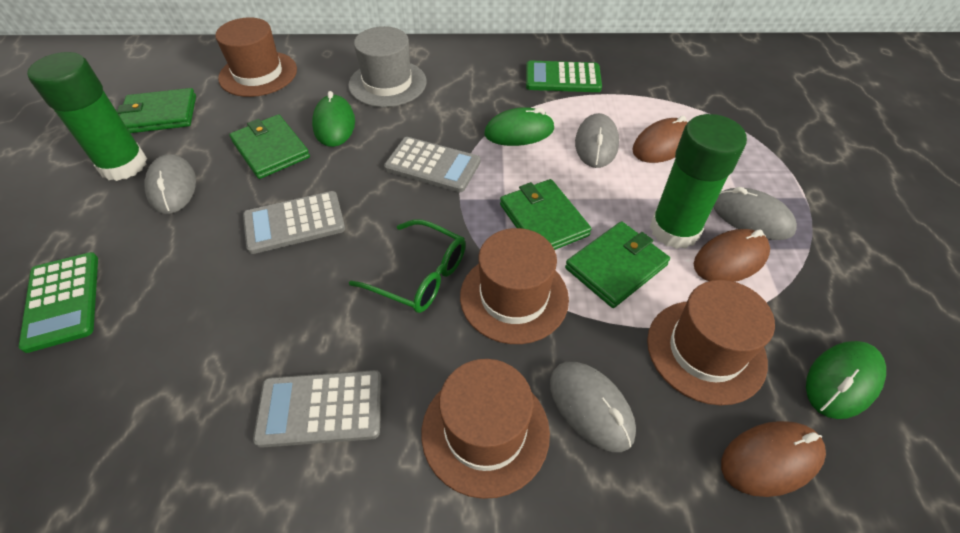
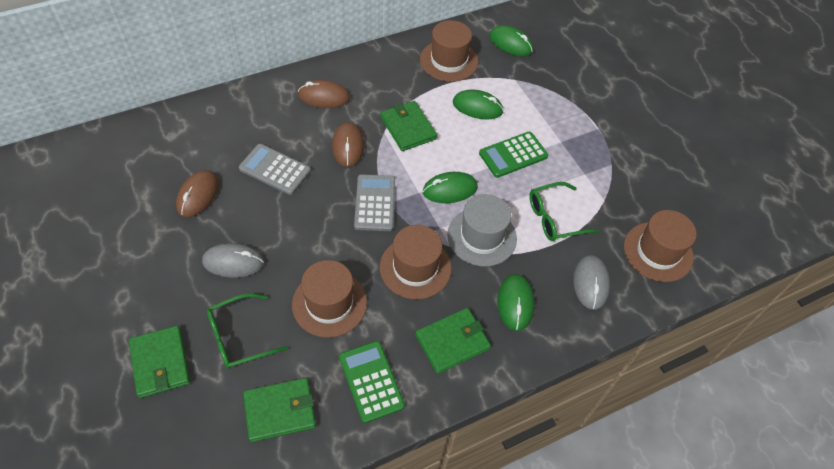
green glasses: [349,219,466,313] = 1 -> [207,293,288,369] [529,182,600,241] = 2
green glue stick: [27,52,147,181] [650,114,747,249] = 2 -> none = 0
green mouse: [312,91,355,147] [484,107,555,146] [806,341,886,419] = 3 -> [423,172,478,203] [453,89,504,120] [489,25,533,56] [497,274,535,331] = 4
grey calculator: [243,191,345,254] [253,370,382,448] [384,137,481,192] = 3 -> [239,144,311,195] [354,174,395,231] = 2
grey mouse: [144,154,196,214] [550,362,636,452] [575,113,619,168] [713,187,797,240] = 4 -> [202,243,264,278] [573,255,610,310] = 2

